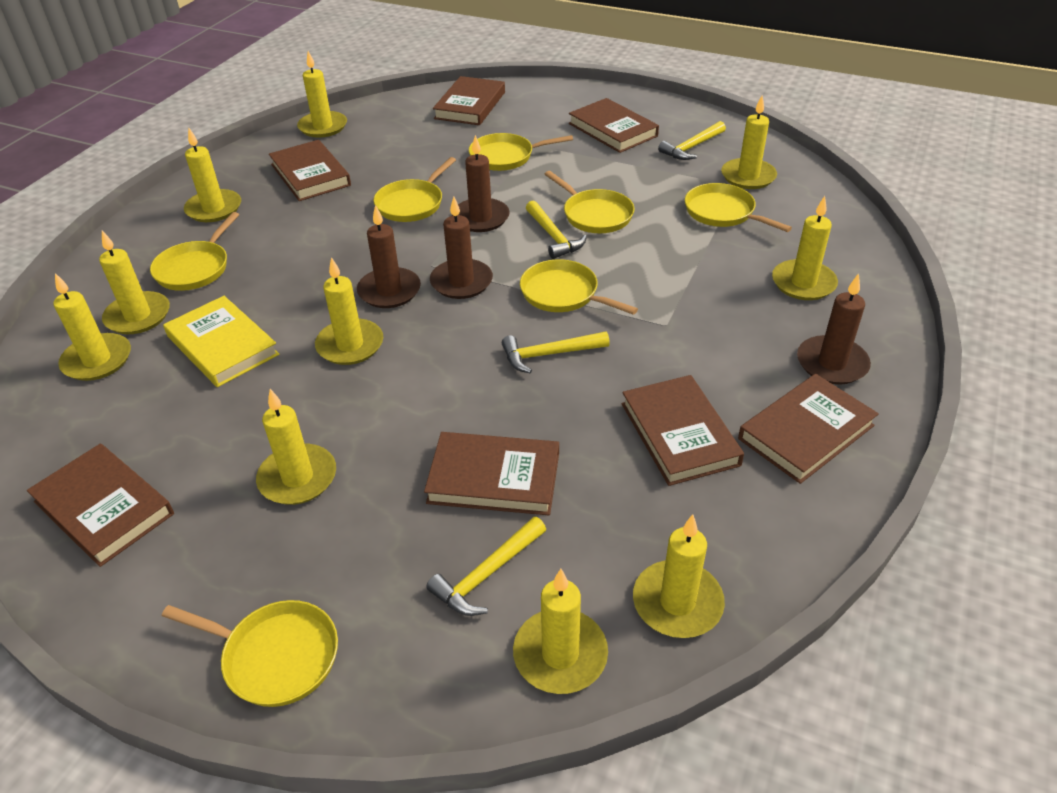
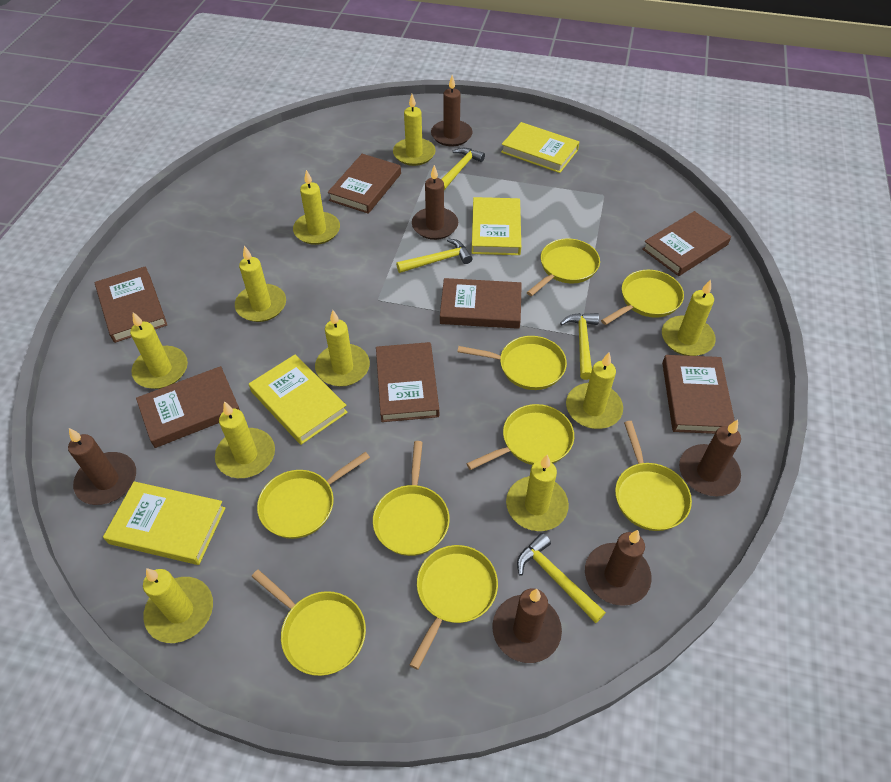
brown candle: [357,205,421,308] [430,197,493,299] [452,135,510,232] [797,273,871,385] = 4 -> [68,428,136,505] [412,165,458,240] [431,75,473,146] [492,588,562,663] [585,530,652,606] [679,420,741,496] = 6
yellow book: [163,296,279,387] = 1 -> [103,481,225,565] [249,354,348,445] [472,197,521,255] [501,122,579,173] = 4
yellow pan: [150,212,239,291] [162,600,338,707] [373,157,456,222] [469,133,573,171] [520,259,638,315] [545,171,634,233] [685,183,792,232] = 7 -> [251,569,366,676] [257,452,370,539] [373,441,450,556] [409,545,498,670] [457,336,567,390] [466,404,574,470] [527,238,600,296] [601,270,684,325] [615,421,692,531] = 9

